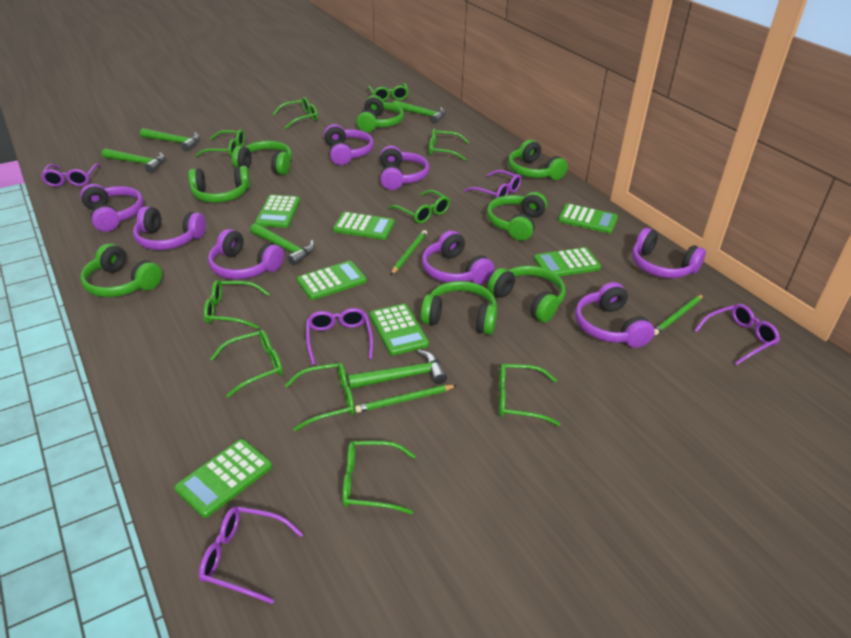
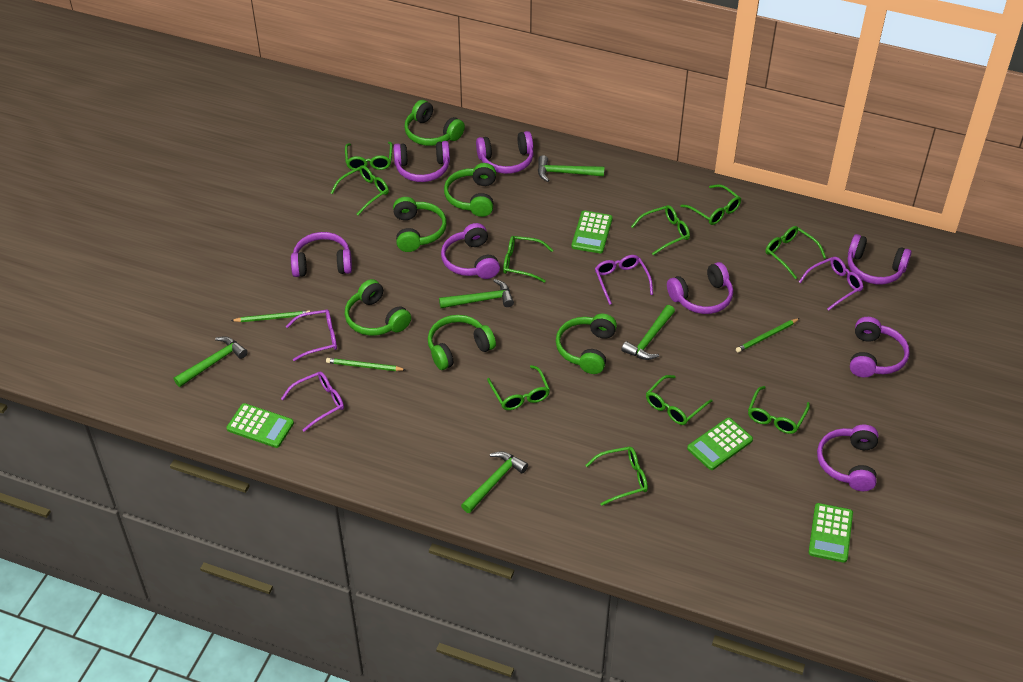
green calculator: [175,439,272,518] [255,195,300,228] [297,261,367,300] [333,212,395,240] [370,304,429,356] [534,247,601,276] [558,203,618,233] = 7 -> [226,403,294,448] [572,211,613,254] [687,417,753,470] [808,503,853,563] = 4
green headphones: [81,243,162,297] [188,166,250,203] [232,141,292,175] [356,95,404,132] [421,281,497,335] [487,192,547,241] [488,265,566,323] [508,140,568,180] = 8 -> [345,279,411,336] [393,197,447,252] [404,100,465,146] [428,315,496,370] [444,163,496,217] [556,314,617,374] = 6
purple glasses: [41,163,101,187] [199,506,303,604] [306,308,373,365] [464,170,522,198] [694,304,780,365] = 5 -> [281,371,344,432] [286,309,337,361] [595,255,653,305] [799,257,863,311] = 4

